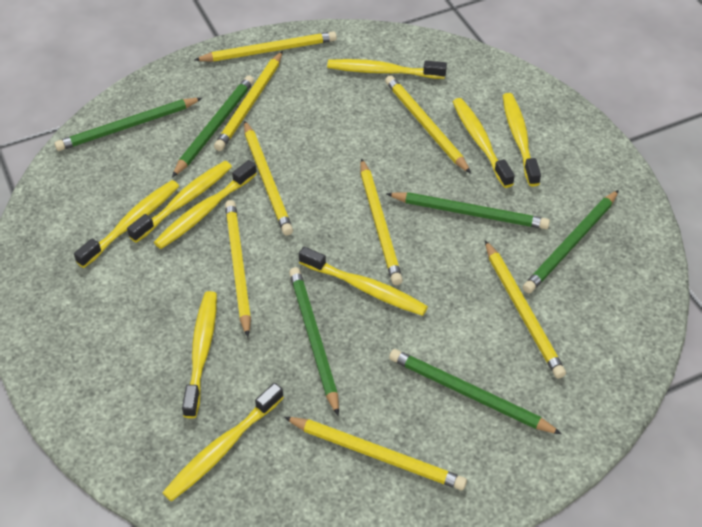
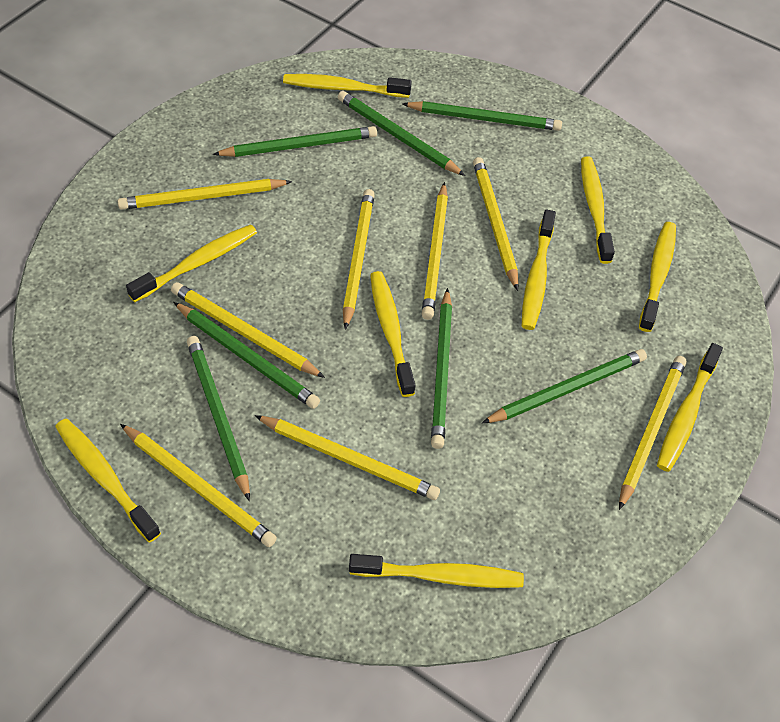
green pencil: [54,98,202,151] [172,75,254,177] [289,267,339,416] [386,192,550,229] [389,349,562,434] [523,190,619,294] = 6 -> [174,302,320,409] [187,336,250,501] [213,126,377,157] [338,91,465,176] [402,101,562,131] [431,288,452,449] [482,349,647,423] = 7

